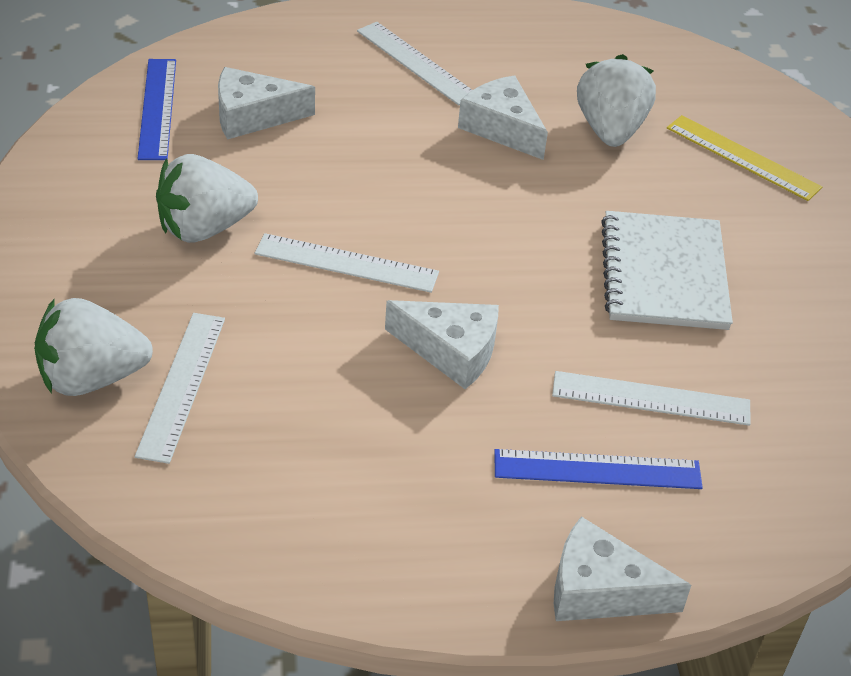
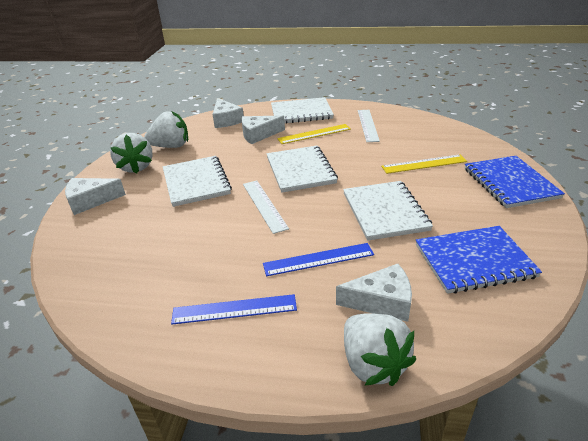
blue notebook: none = 0 -> [416,226,542,294] [465,156,565,208] = 2
white notebook: [601,211,733,330] = 1 -> [163,156,232,207] [267,146,338,193] [271,97,334,124] [343,181,433,241] = 4
white ruler: [135,313,225,464] [255,233,439,293] [357,22,472,105] [552,371,751,426] = 4 -> [243,181,289,234] [358,110,380,142] = 2
yellow ruler: [667,115,822,201] = 1 -> [277,124,351,144] [381,154,467,174] = 2

